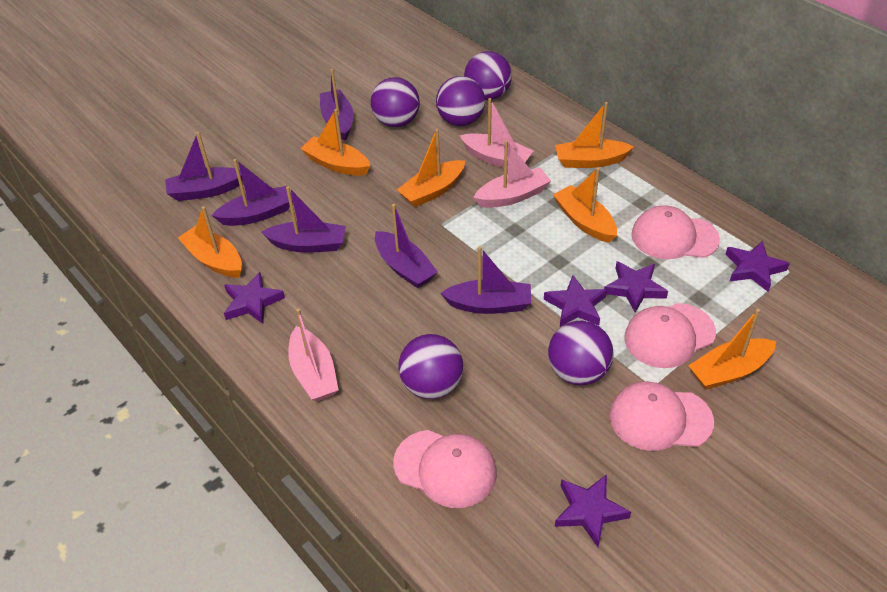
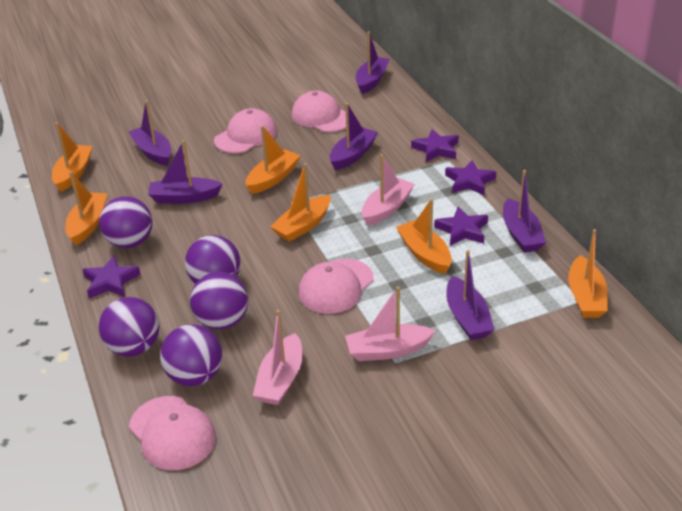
purple star: [224,272,285,324] [544,275,607,327] [555,474,631,547] [604,261,668,313] [726,241,790,292] = 5 -> [82,256,141,298] [411,129,459,162] [434,206,488,246] [445,160,497,195] = 4

